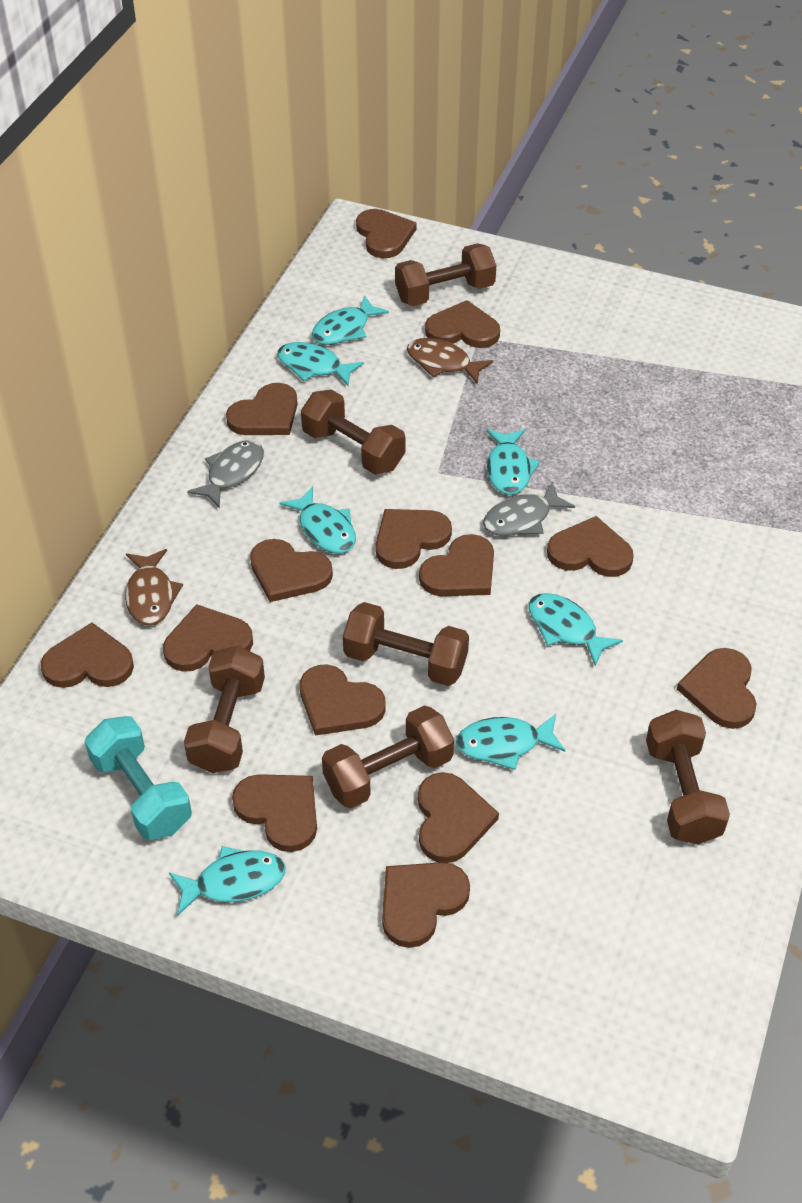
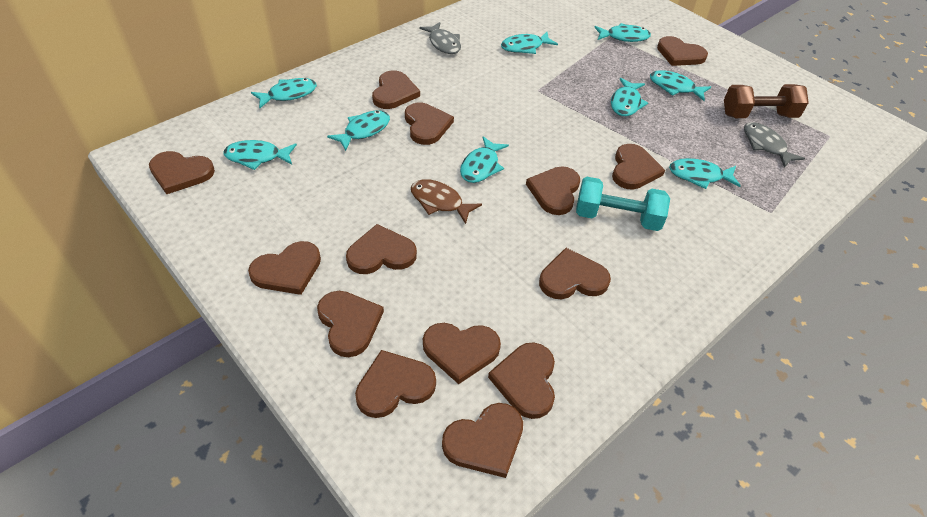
brown dumbbell: [184,646,265,773] [301,389,405,475] [322,705,454,808] [343,602,469,686] [395,243,496,306] [646,710,730,845] = 6 -> [724,84,809,118] = 1
brown fish: [125,549,183,626] [407,338,493,384] = 2 -> [411,179,482,224] = 1
turquoise fish: [169,846,285,915] [277,342,364,386] [279,486,356,553] [312,295,389,345] [456,714,566,770] [487,429,540,495] [528,593,623,666] = 7 -> [223,140,297,170] [251,78,317,109] [327,110,390,151] [460,136,509,183] [501,32,558,54] [594,23,651,42] [611,78,648,116] [650,70,711,101] [669,158,741,189] = 9

